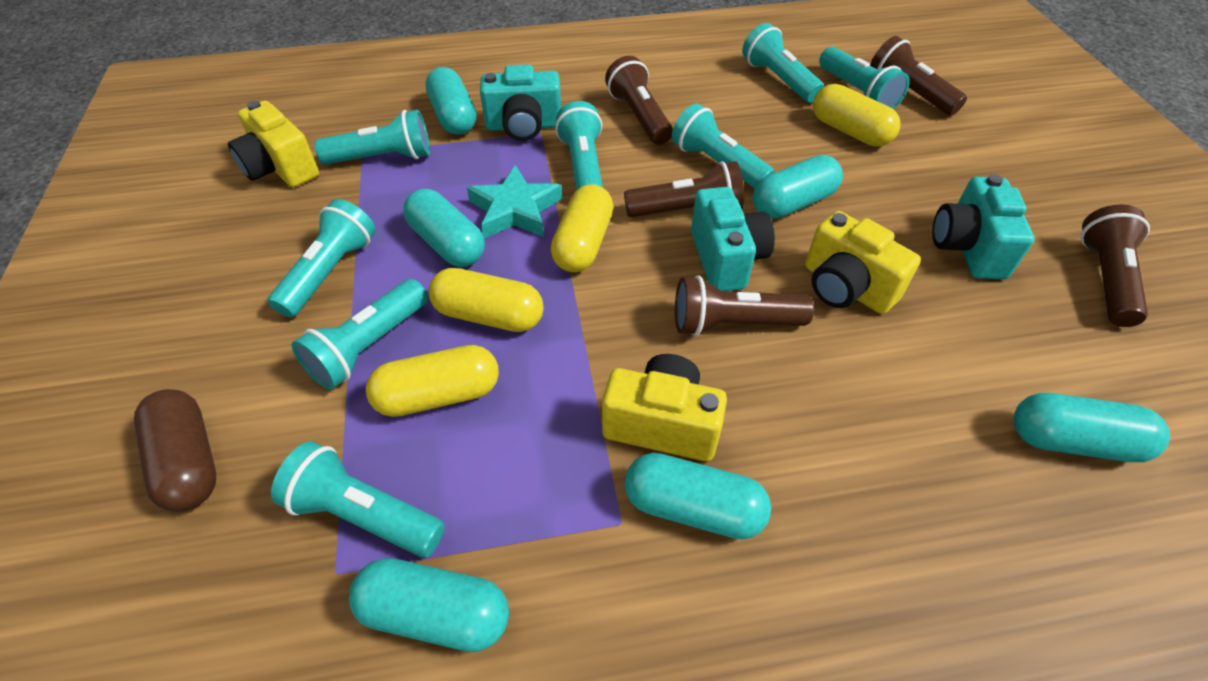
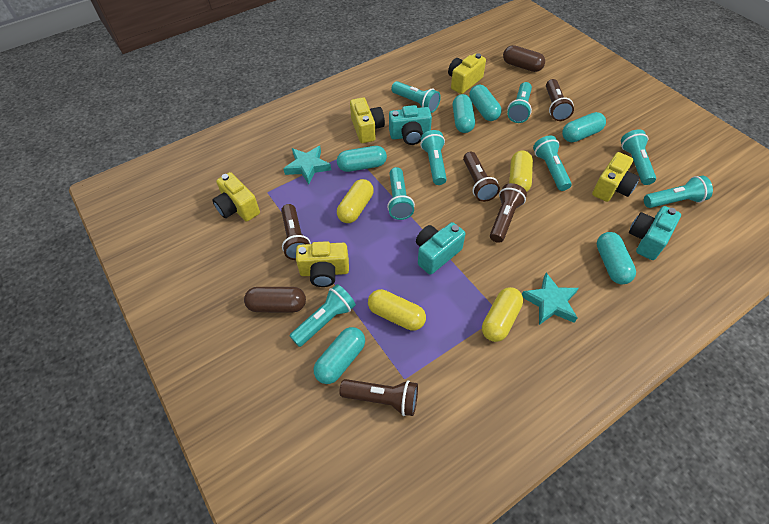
brown capsule: [134,389,216,512] = 1 -> [244,287,306,312] [503,45,545,72] = 2
turquoise star: [467,165,562,238] = 1 -> [283,146,331,184] [522,273,579,325] = 2
yellow camera: [228,100,319,187] [602,354,727,461] [805,211,921,314] = 3 -> [212,172,260,222] [296,241,349,287] [350,97,385,143] [448,53,486,94] [592,152,640,202] = 5

